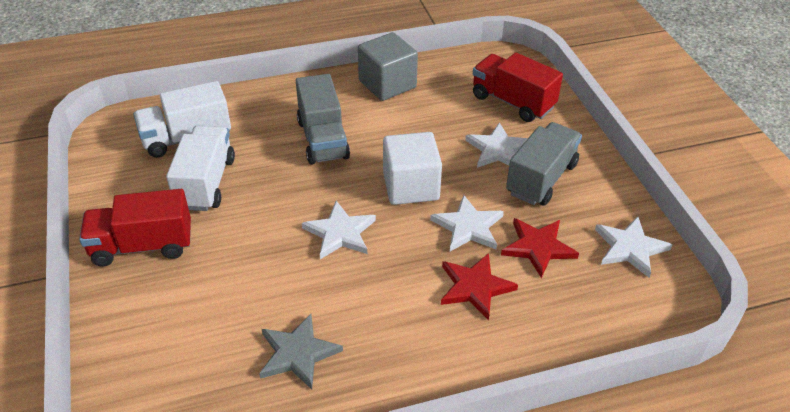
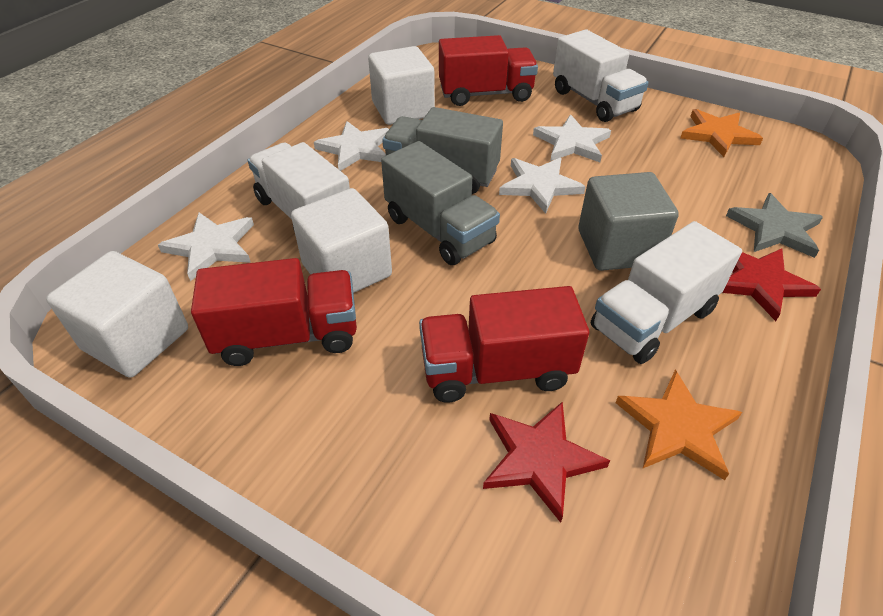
orange star: none = 0 -> [616,369,742,480] [680,109,763,157] = 2
red truck: [79,189,191,266] [473,53,563,122] = 2 -> [191,258,357,366] [419,286,589,403] [439,35,538,106] = 3
white cube: [383,132,442,205] = 1 -> [46,251,188,378] [291,188,392,293] [368,46,435,125] = 3
white truck: [133,81,231,158] [166,125,235,211] = 2 -> [248,142,350,232] [553,29,649,122] [591,221,742,364] = 3

